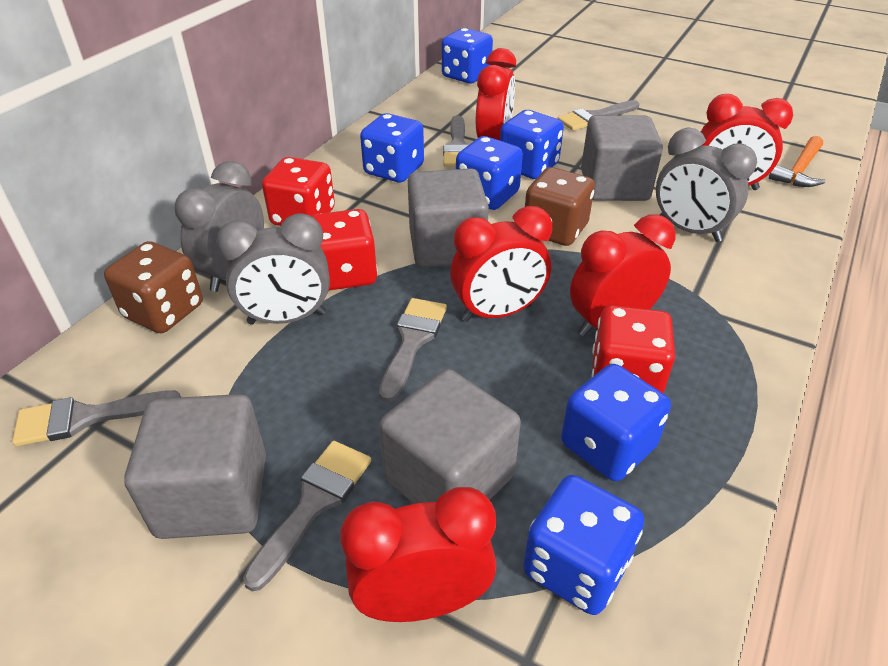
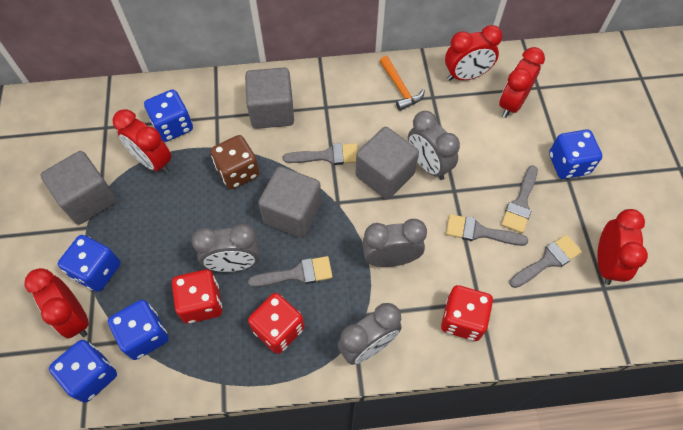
blue dice: [360,113,424,182] [442,28,493,83] [456,136,523,210] [500,110,564,179] [523,475,644,615] [561,364,671,481] = 6 -> [49,340,117,403] [58,235,120,292] [108,300,168,360] [144,89,193,142] [549,129,602,179] = 5
brown dice: [104,241,203,333] [525,167,595,246] = 2 -> [210,135,260,189] = 1
grey clock: [175,161,264,292] [216,213,330,325] [656,128,757,242] = 3 -> [192,224,260,272] [338,303,402,365] [362,219,427,267] [408,111,460,180] = 4

